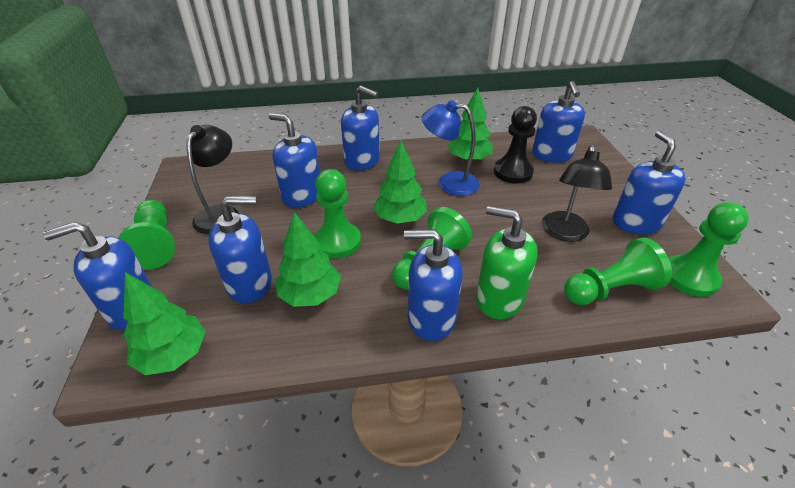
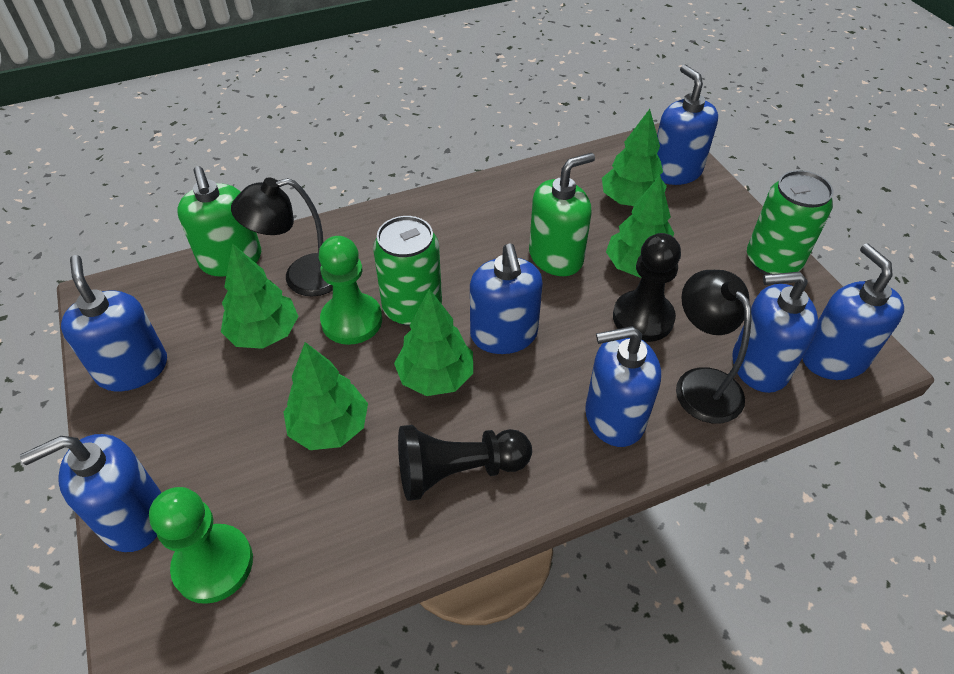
black pawn: [494,106,537,183] = 1 -> [398,425,532,501] [613,233,681,342] = 2
blue lamp: [421,100,480,196] = 1 -> none = 0
green can: none = 0 -> [373,216,442,326] [747,170,833,275] = 2
green pawn: [119,200,175,270] [314,169,361,258] [392,207,472,290] [564,237,672,305] [669,202,749,297] = 5 -> [149,487,253,604] [319,236,382,345] = 2
green soap dispenser: [476,206,537,320] = 1 -> [177,166,261,277] [529,153,595,276] = 2
green tree: [123,272,205,375] [276,212,341,307] [373,141,427,223] [447,88,493,162] = 4 -> [221,243,299,349] [284,342,368,450] [394,289,473,396] [602,109,667,206] [606,176,674,278] = 5

